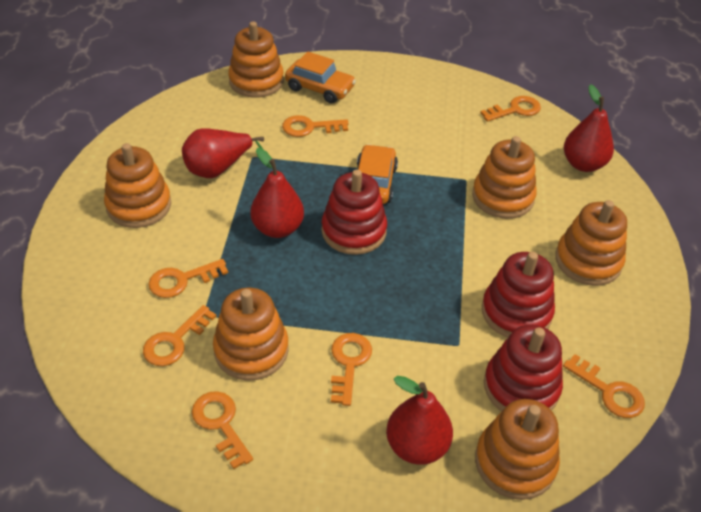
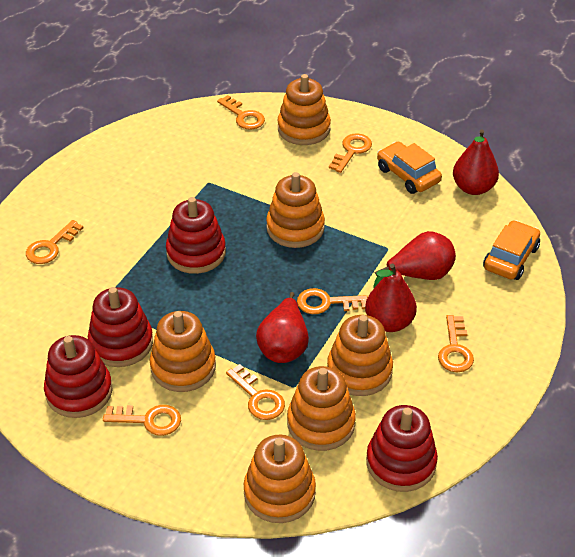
red stacking toy: [321,169,387,255] [482,252,555,338] [484,325,563,412] = 3 -> [44,335,113,418] [88,287,153,367] [166,197,226,274] [366,405,438,492] = 4

